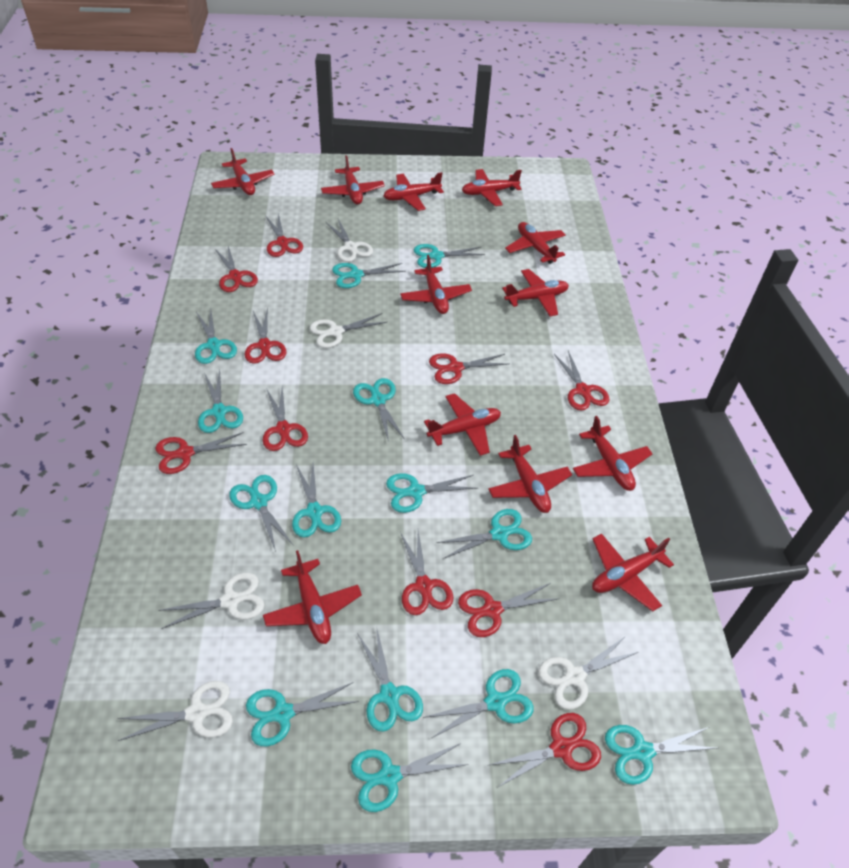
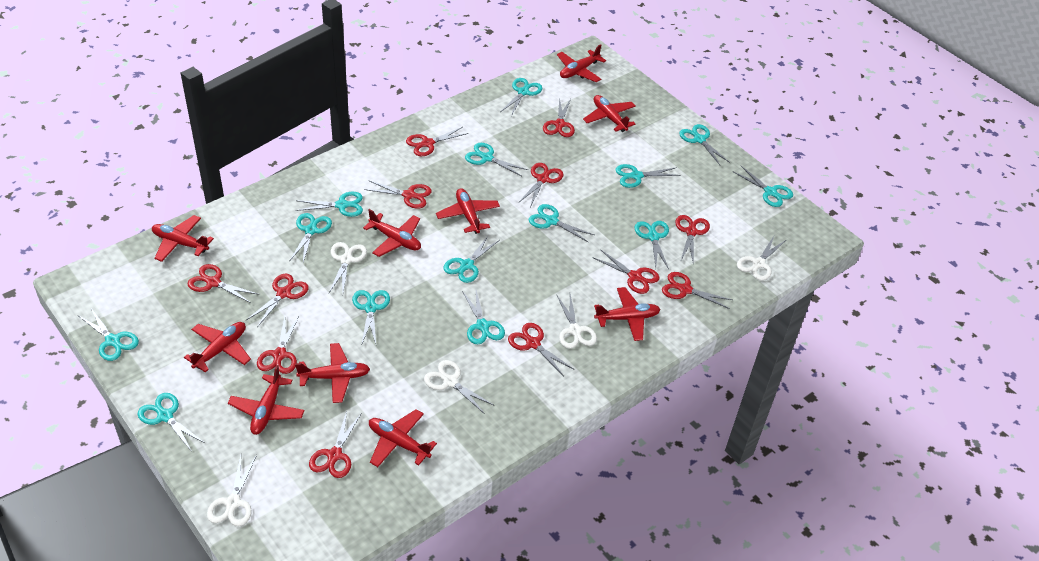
red plane: [211,148,275,195] [263,550,362,644] [321,155,385,204] [383,172,444,211] [400,255,472,314] [424,393,501,456] [462,169,522,206] [488,435,572,513] [502,269,569,317] [505,222,566,264] [573,416,652,491] [592,533,674,611] = 12 -> [152,215,214,262] [184,322,251,372] [228,365,305,435] [295,343,370,403] [363,209,421,257] [369,409,437,467] [436,188,500,234] [557,44,606,82] [583,95,636,132] [594,287,661,341] = 10
red scissors: [155,432,247,474] [215,246,258,292] [245,307,287,364] [263,387,308,451] [265,213,303,257] [400,530,453,615] [429,353,508,384] [458,583,557,637] [490,713,601,788] [554,351,610,411] = 10 -> [188,264,259,303] [246,274,309,327] [257,316,299,374] [309,411,362,478] [364,180,432,209] [406,127,469,156] [508,323,573,376] [518,163,564,207] [543,97,575,137] [592,249,660,294] [662,272,732,309] [675,215,710,265] = 12

